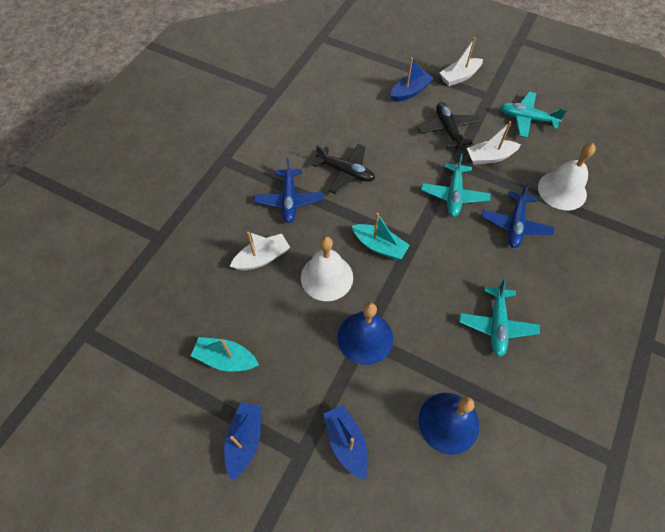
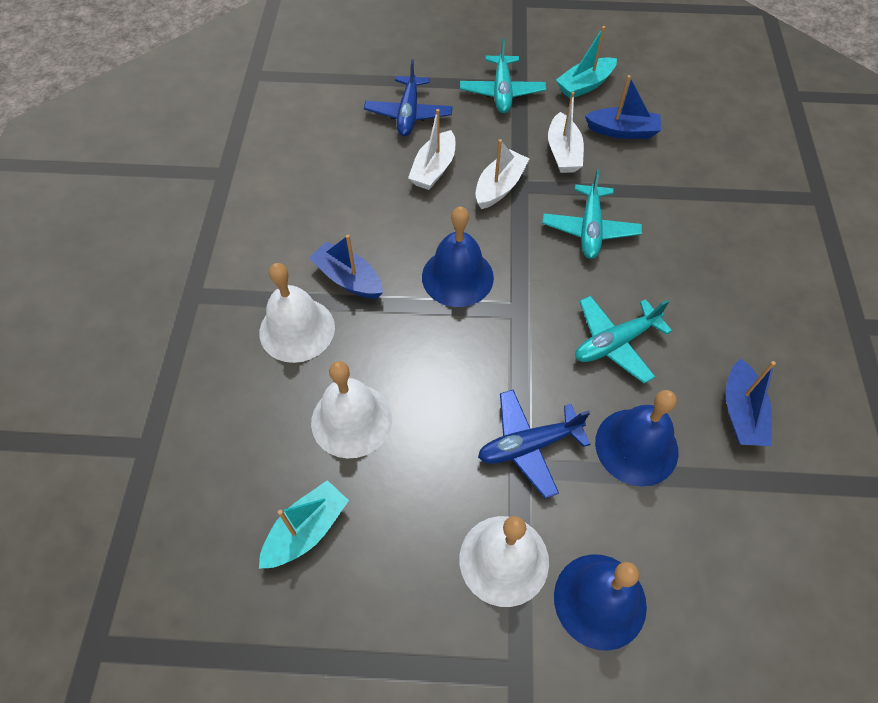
black plane: [313,144,375,194] [418,102,480,149] = 2 -> none = 0
blue bell: [337,302,393,365] [418,393,479,455] = 2 -> [422,206,494,307] [554,554,647,651] [595,390,678,486] = 3
white bell: [301,236,353,301] [538,143,596,210] = 2 -> [259,263,335,363] [311,361,392,458] [459,516,549,607] = 3

